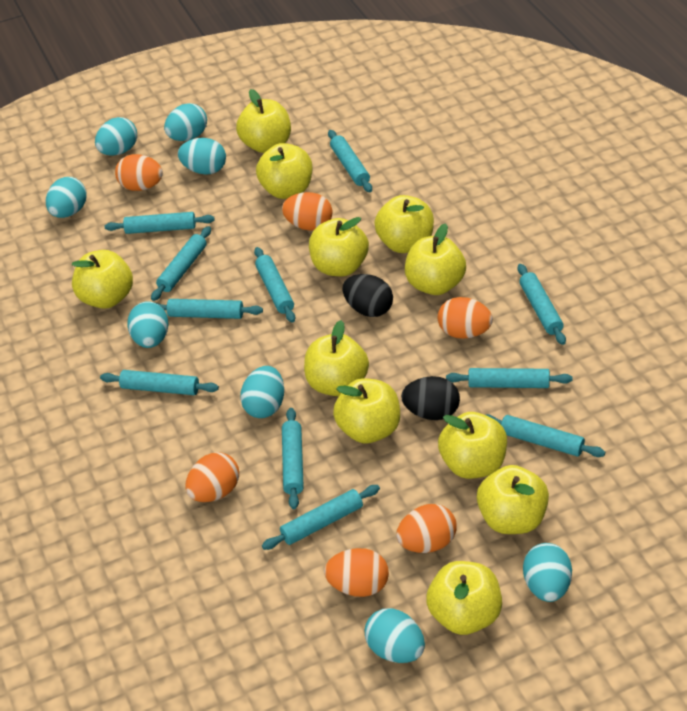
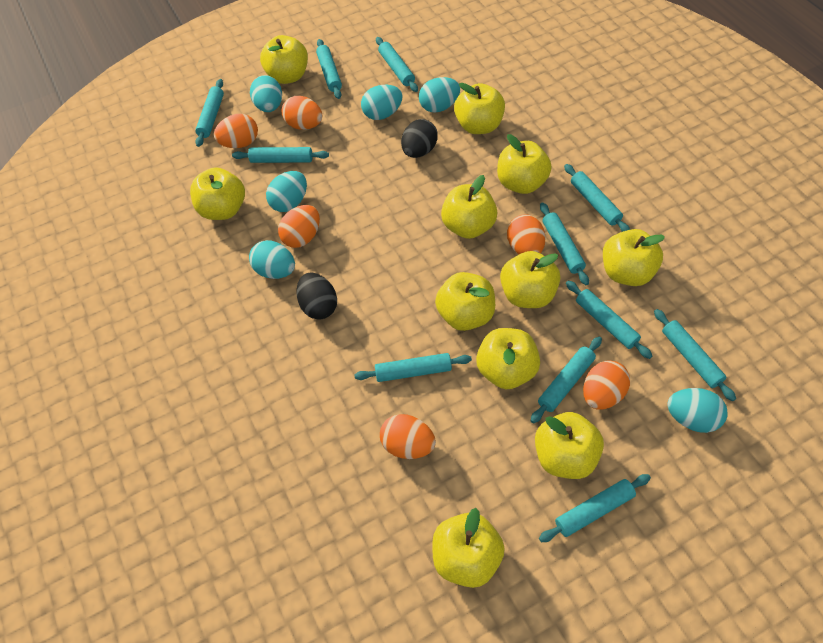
turquoise egg: [46,177,87,218] [95,117,137,156] [127,301,168,348] [164,103,207,141] [178,138,226,175] [240,366,284,418] [365,608,425,663] [523,543,572,602] = 8 -> [249,240,295,279] [250,75,282,112] [266,171,307,212] [361,85,403,120] [419,77,460,113] [667,388,728,433] = 6

